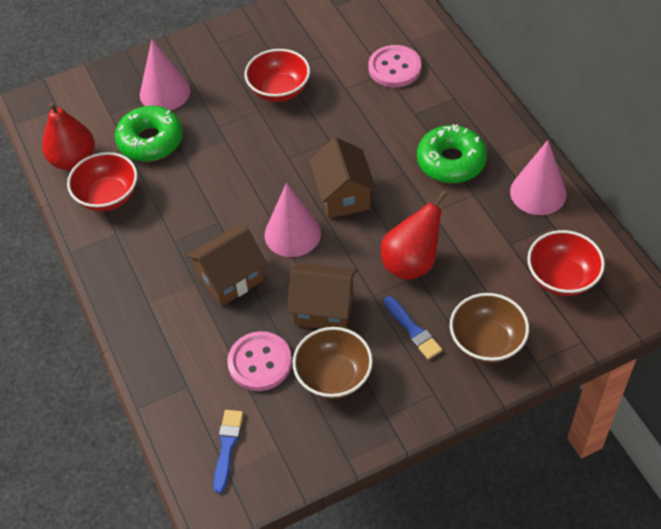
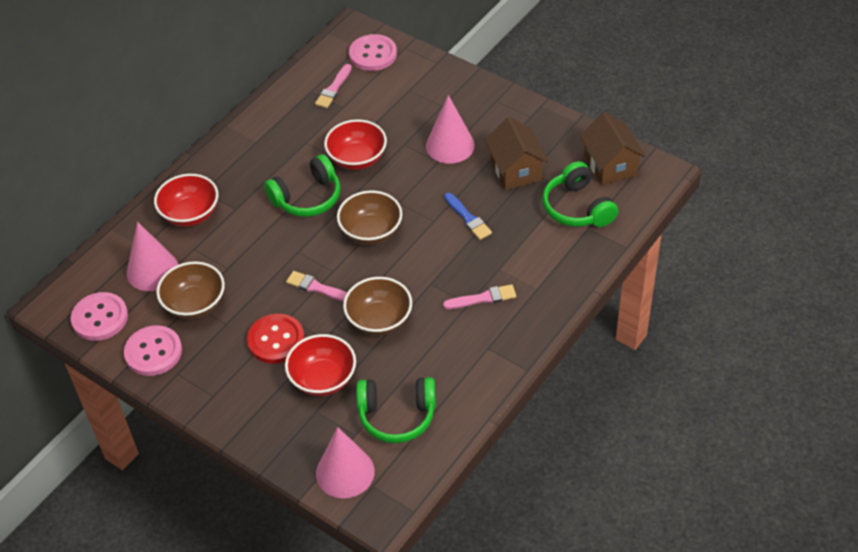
blue brush: [213,410,243,493] [384,296,443,360] = 2 -> [444,193,492,240] = 1
brown bowl: [293,327,373,399] [450,293,529,363] = 2 -> [156,261,225,319] [337,190,402,245] [343,277,412,336] = 3
brown house: [186,227,267,306] [287,263,357,329] [309,137,377,218] = 3 -> [485,117,548,190] [580,112,646,185] = 2
green donut: [115,106,183,162] [417,124,487,183] = 2 -> none = 0
green headphones: none = 0 -> [264,154,341,217] [356,377,436,443] [542,161,618,227] = 3
pink brush: none = 0 -> [286,271,347,302] [315,64,352,108] [443,284,516,309] = 3
pink button: [227,331,292,391] [369,45,421,88] = 2 -> [71,292,128,341] [124,325,182,376] [349,34,397,71] = 3
red button: none = 0 -> [247,314,304,364] = 1
red pear: [42,102,95,170] [381,190,447,280] = 2 -> none = 0

